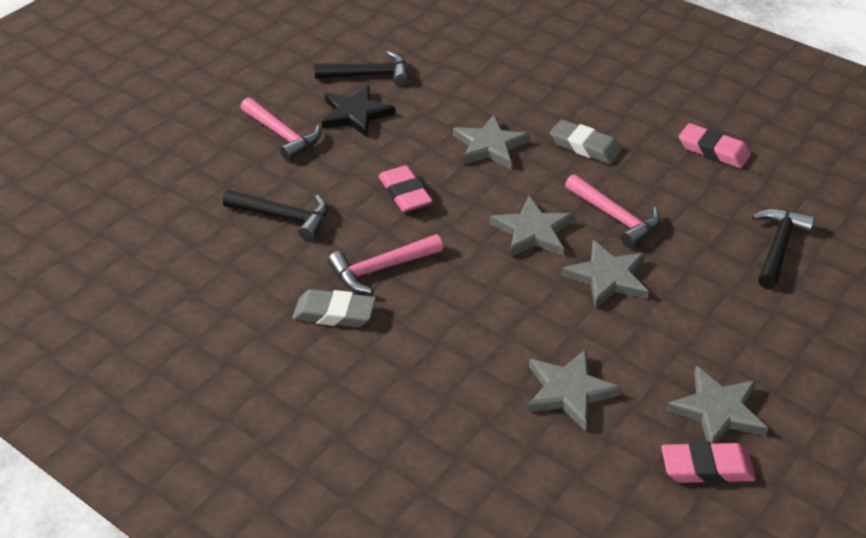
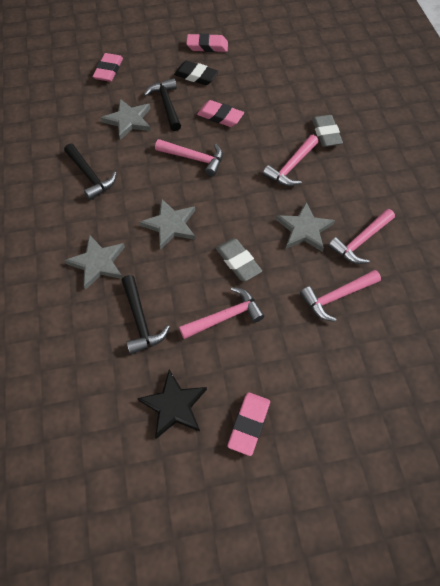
black eraser: none = 0 -> [174,61,218,85] = 1
grey star: [453,115,530,169] [489,196,574,257] [527,349,622,431] [561,240,649,308] [666,366,768,444] = 5 -> [64,235,125,290] [101,99,151,140] [139,198,195,250] [276,202,335,252] = 4
pink eraser: [379,165,433,212] [661,441,756,484] [679,123,751,168] = 3 -> [93,53,123,82] [186,33,228,52] [197,100,244,127] [227,392,270,456] = 4
pink hammer: [241,97,321,161] [328,234,443,294] [565,174,661,248] = 3 -> [155,139,223,176] [179,287,264,339] [263,135,319,186] [300,270,381,322] [328,209,395,264] = 5

